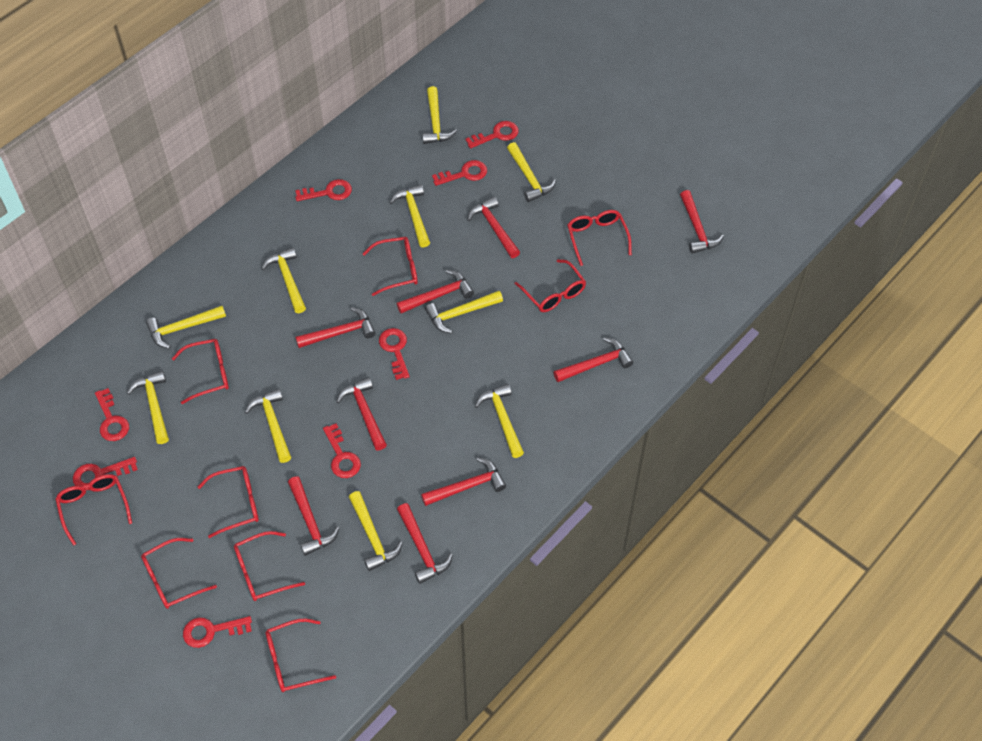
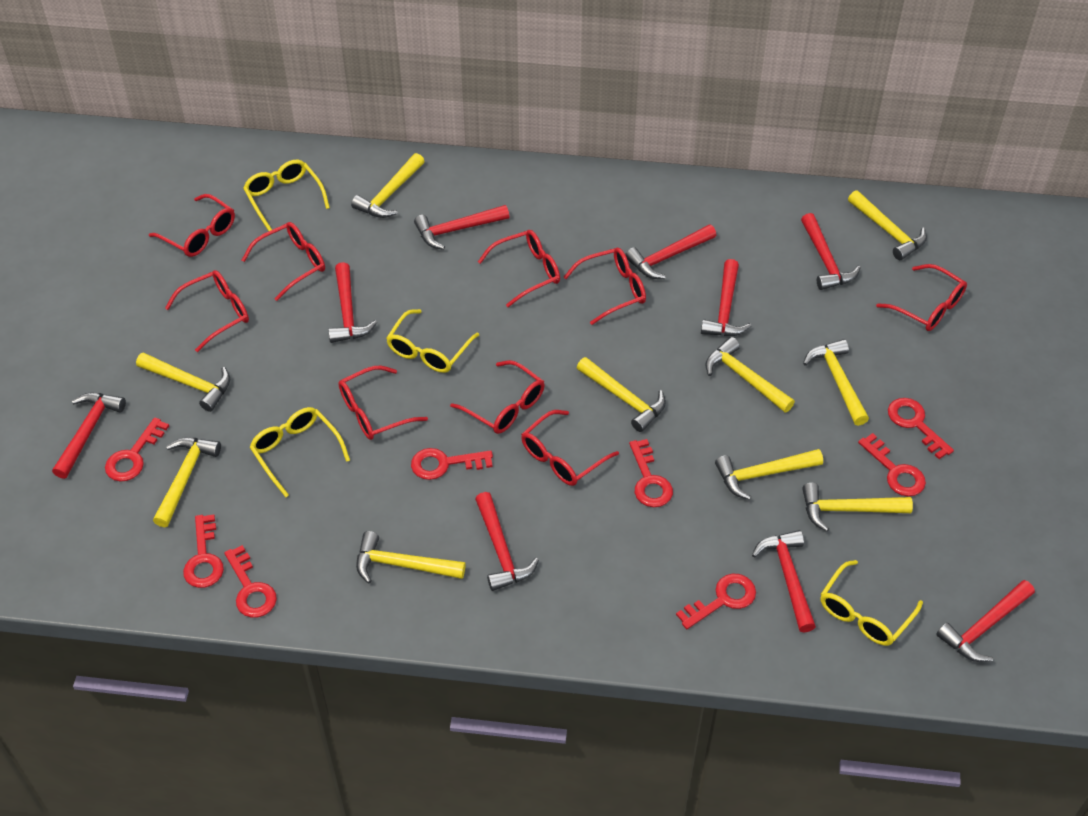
yellow glasses: none = 0 -> [243,160,330,231] [250,407,350,497] [386,309,479,373] [820,560,923,646] = 4

